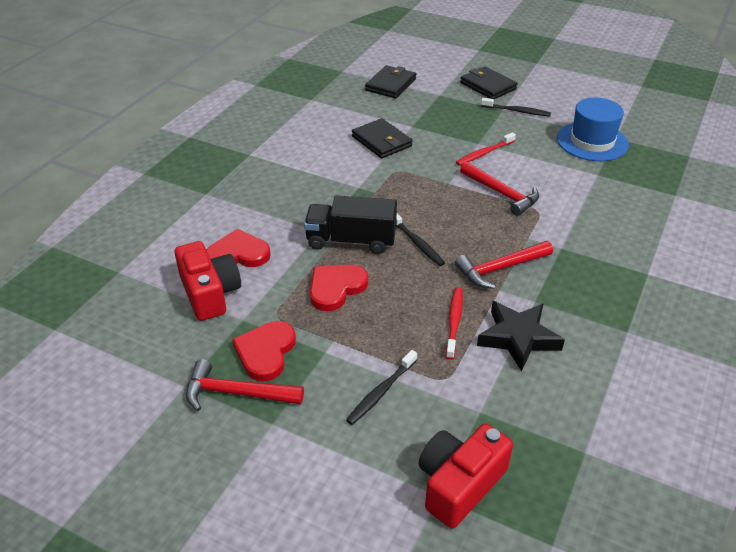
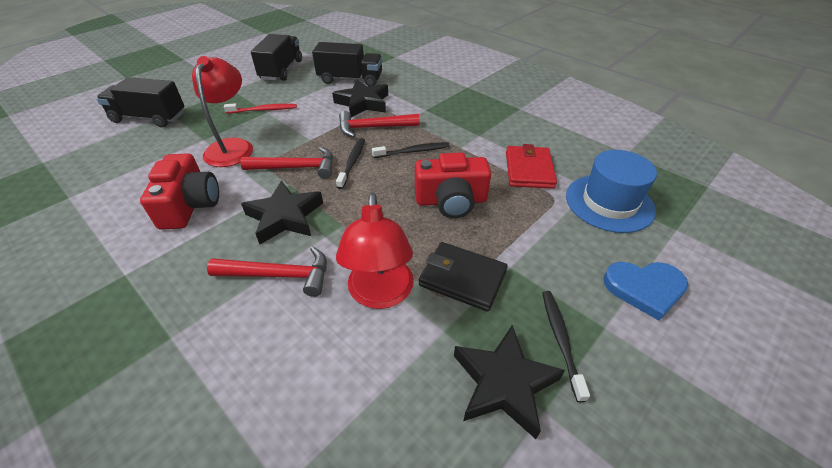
black star: [477,301,565,372] = 1 -> [241,181,323,244] [332,80,388,117] [454,325,565,439] = 3
black truck: [304,195,397,254] = 1 -> [96,77,185,127] [251,34,302,81] [312,42,382,86] = 3
black wallet: [352,118,412,158] [365,65,416,98] [460,66,518,99] = 3 -> [419,242,507,312] = 1
blue heart: none = 0 -> [603,262,689,321] = 1
red heart: [206,229,271,267] [232,321,296,381] [310,265,368,311] = 3 -> none = 0
red lamp: none = 0 -> [192,56,253,167] [336,192,414,309] = 2
red toothbrush: [446,287,463,360] [456,132,516,165] = 2 -> [224,103,297,113] = 1
red wallet: none = 0 -> [506,144,557,189] = 1

